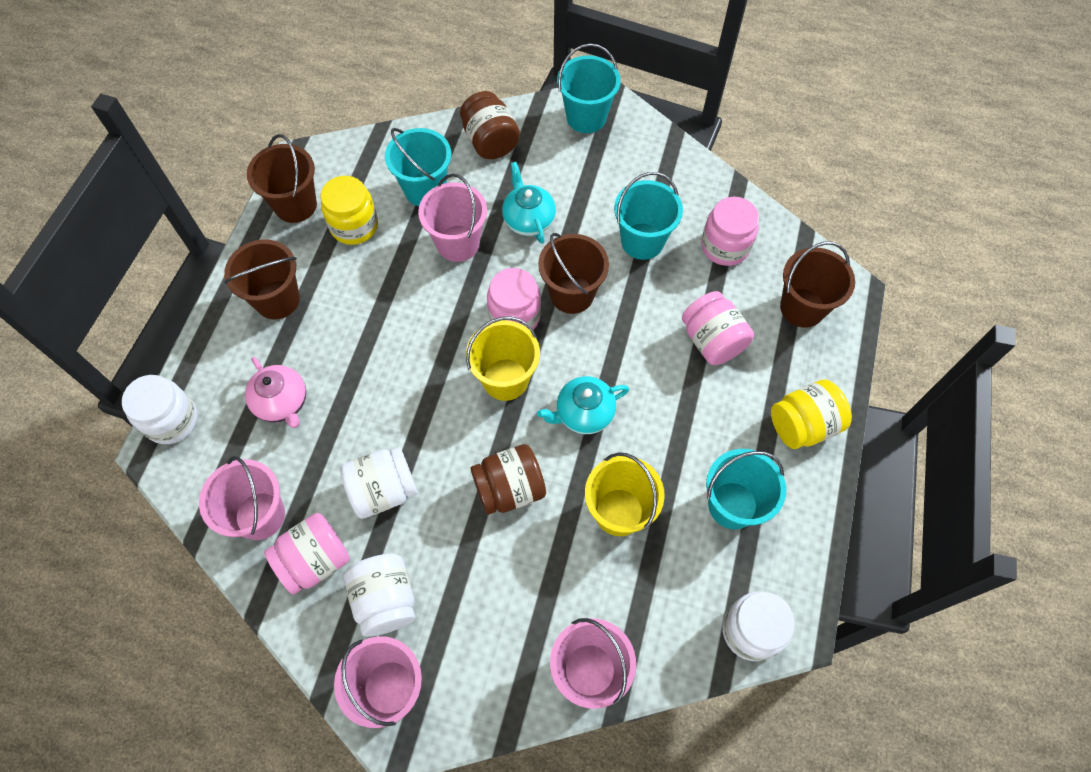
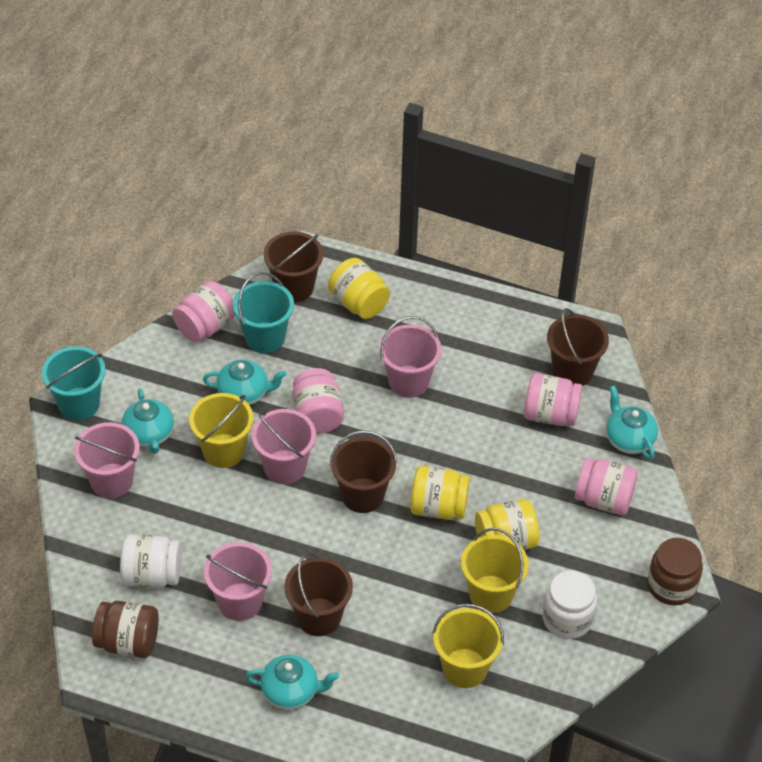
pink teapot: [245,357,306,428] = 1 -> none = 0
turquoise bucket: [385,128,451,206] [557,43,621,133] [614,172,683,260] [706,449,786,529] = 4 -> [42,346,106,420] [233,272,294,353] = 2
turquoise teapot: [502,162,556,244] [537,376,629,434] = 2 -> [122,389,174,454] [203,360,287,405] [245,655,339,709] [606,386,658,460] = 4
white jar: [122,375,197,444] [340,447,417,519] [344,554,415,637] [722,592,795,661] = 4 -> [120,534,182,588] [543,570,597,639] = 2
yellow bucket: [466,316,540,401] [585,452,665,536] = 2 -> [189,393,254,468] [432,604,504,688] [461,528,529,613] = 3
yellow jar: [320,176,378,245] [771,380,852,449] = 2 -> [328,258,390,319] [410,466,470,520] [475,499,539,550] = 3

